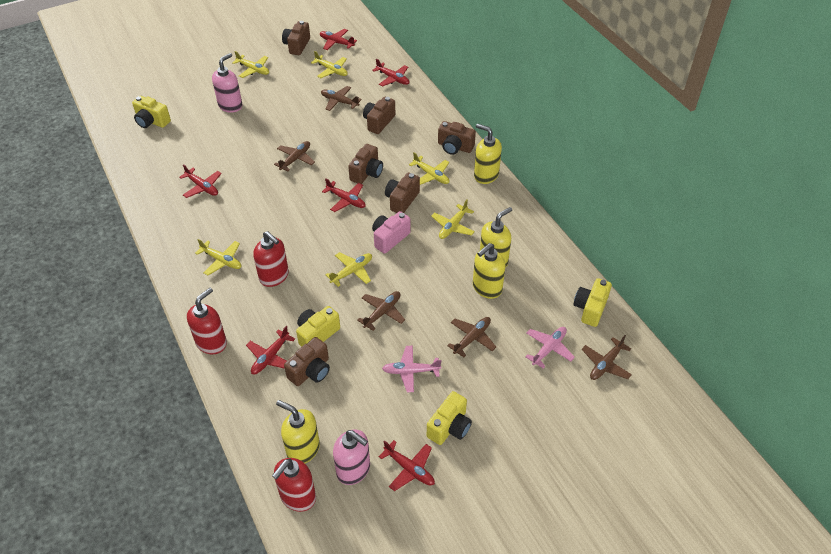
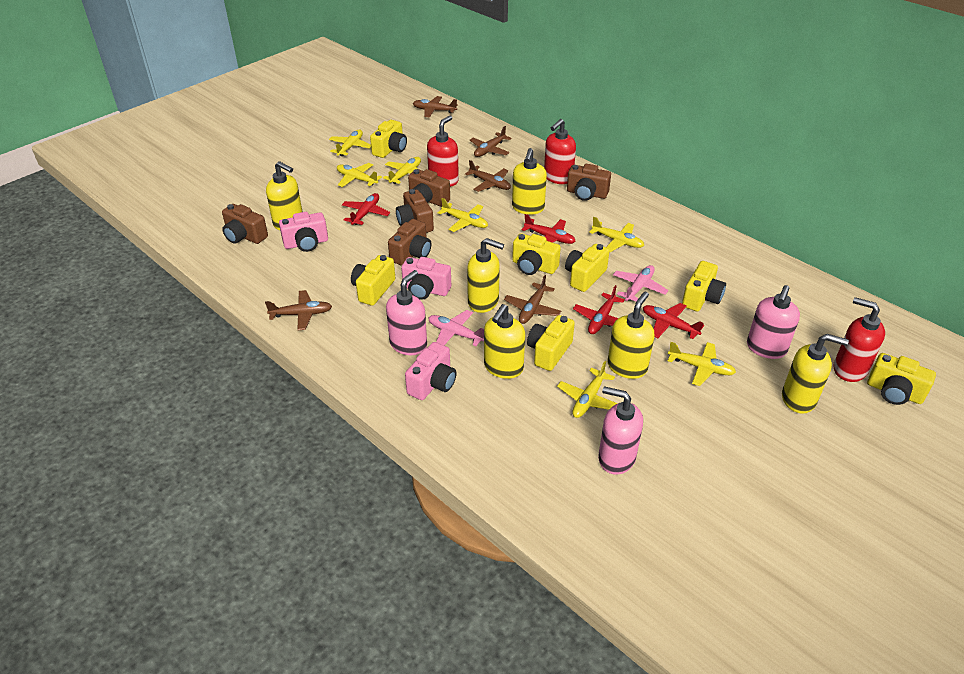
brown camera: [282,21,310,55] [284,337,330,386] [348,144,383,184] [363,97,395,134] [385,173,420,213] [438,121,476,155] = 6 -> [222,204,268,244] [388,219,431,266] [396,189,434,233] [408,169,450,207] [567,164,611,201] = 5
pink camera: [372,211,411,254] = 1 -> [279,212,328,252] [401,257,451,300] [405,342,456,400] = 3
pink soap dispenser: [212,53,242,113] [333,429,370,485] = 2 -> [386,270,427,355] [598,386,643,475] [747,285,800,359] = 3
red plane: [179,164,222,198] [246,326,295,374] [320,29,357,50] [322,178,366,212] [372,59,409,87] [379,440,435,491] = 6 -> [342,193,390,225] [521,214,576,244] [573,285,625,334] [643,303,704,339] = 4
yellow camera: [132,96,171,128] [296,306,340,347] [427,391,472,445] [573,278,612,327] = 4 -> [351,255,395,306] [370,120,407,158] [512,233,561,275] [527,315,575,371] [565,244,610,292] [682,261,726,312] [867,353,936,405] = 7
yellow plane: [195,239,241,275] [232,51,269,78] [311,51,348,78] [326,252,372,287] [409,152,449,185] [431,200,475,239] = 6 -> [329,130,371,156] [337,163,382,187] [383,157,421,184] [438,198,488,232] [557,361,618,418] [589,217,644,252] [668,342,736,386] = 7
yellow soap dispenser: [276,400,320,463] [473,243,506,299] [474,124,502,184] [480,207,512,268] = 4 -> [266,161,302,230] [467,238,504,313] [484,304,525,379] [512,148,547,215] [608,292,655,379] [782,334,849,414] = 6

